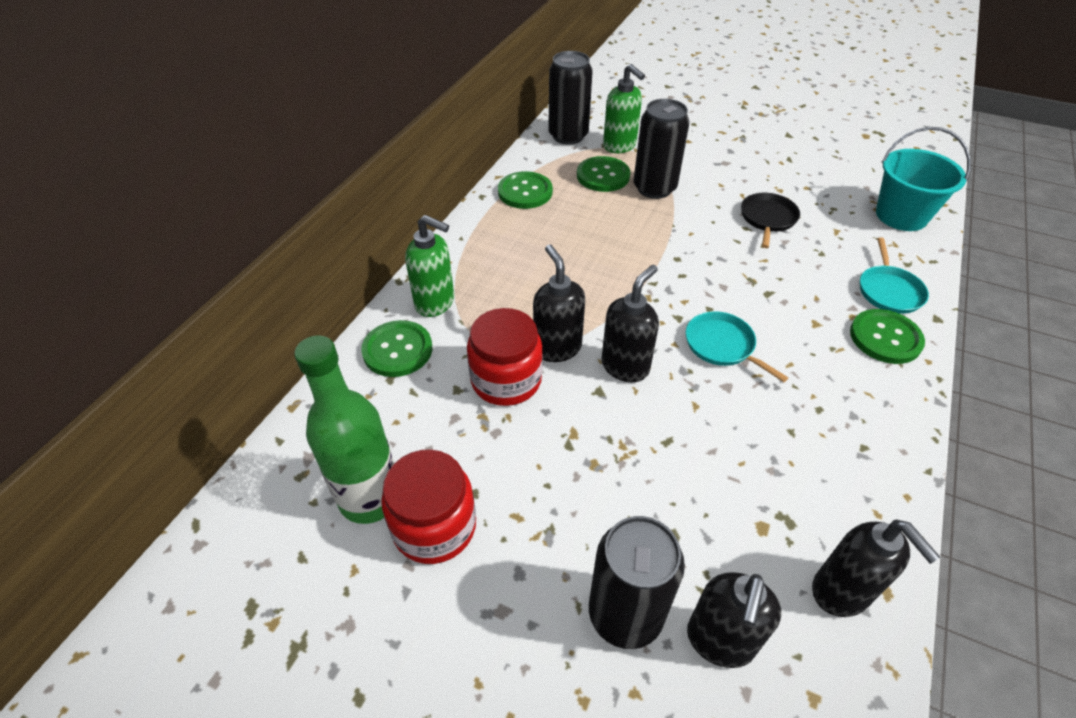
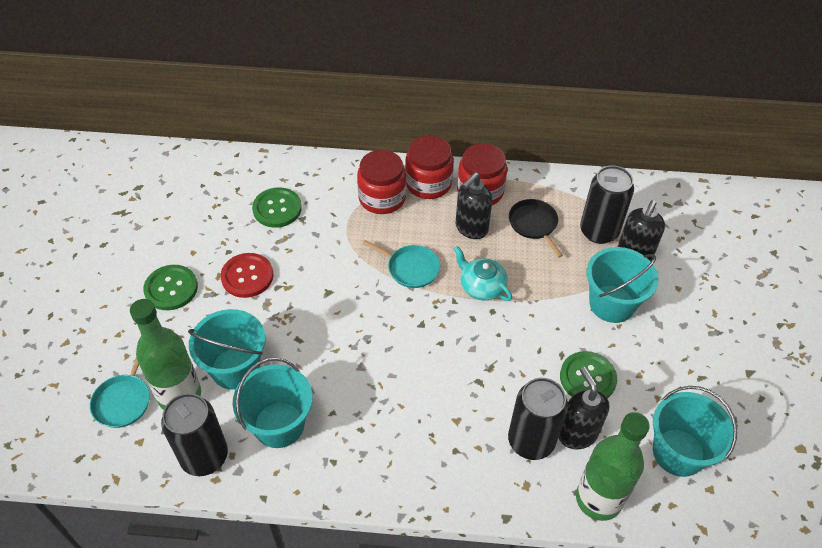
black soap dispenser: [533,244,585,362] [601,265,659,382] [687,572,781,668] [812,520,940,617] = 4 -> [456,172,492,239] [559,367,609,450] [618,200,665,261] = 3
green bottle: [294,336,394,524] = 1 -> [130,299,201,410] [576,412,650,521] = 2
green button: [361,320,432,377] [498,171,553,209] [577,156,630,192] [850,309,925,364] = 4 -> [143,265,198,310] [252,187,302,228] [560,351,617,399] = 3
green soap dispenser: [405,215,454,317] [603,64,645,153] = 2 -> none = 0
red button: none = 0 -> [221,253,273,298] = 1
red jar: [381,449,476,564] [467,308,543,406] = 2 -> [357,150,407,214] [405,135,454,199] [457,143,507,205] = 3
turquoise bucket: [876,127,971,231] = 1 -> [188,309,265,390] [233,357,313,448] [587,247,659,323] [653,386,737,477] = 4
turquoise teapot: none = 0 -> [454,246,512,301] = 1

